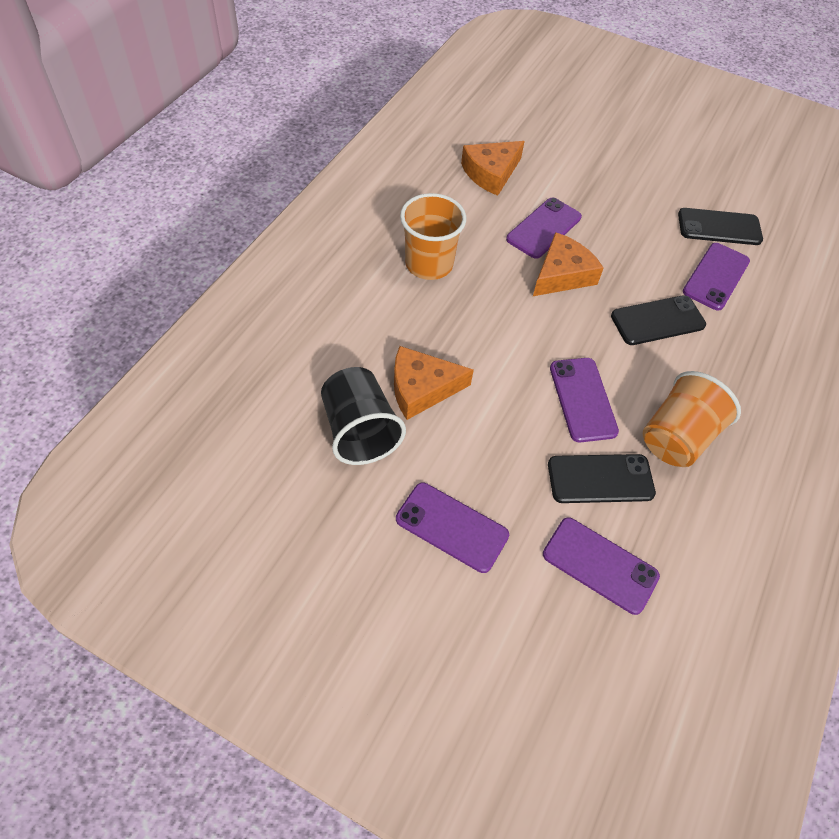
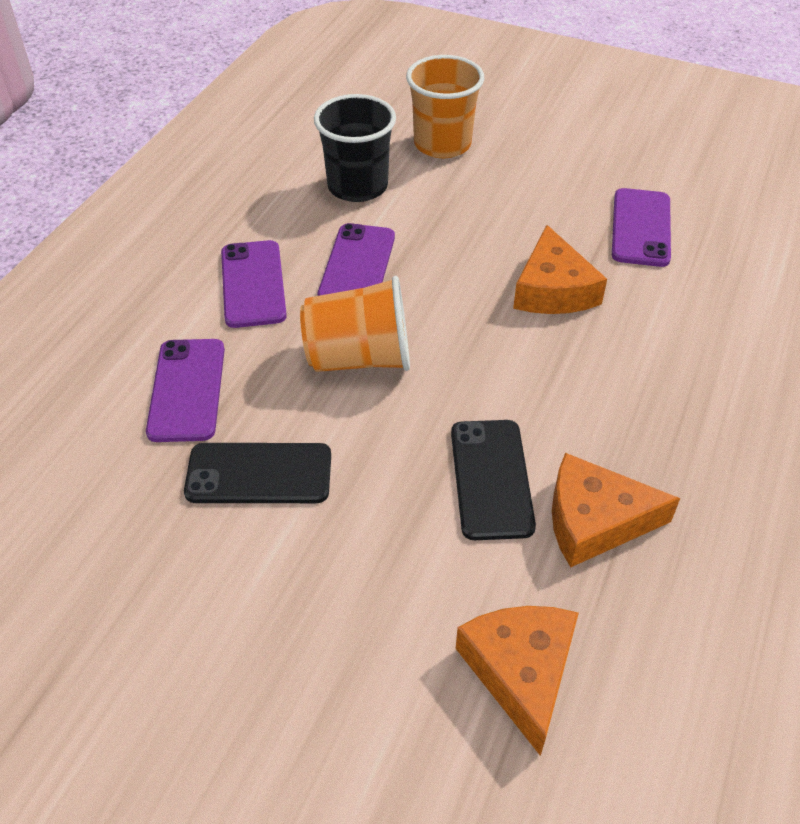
black phone: [548,454,656,503] [611,295,706,345] [678,208,763,245] = 3 -> [184,443,331,503] [451,420,536,540] = 2
purple phone: [396,483,509,573] [506,198,582,259] [543,518,660,615] [550,358,619,442] [683,243,750,310] = 5 -> [146,339,225,442] [221,240,287,328] [318,223,395,296] [612,188,671,267] = 4

